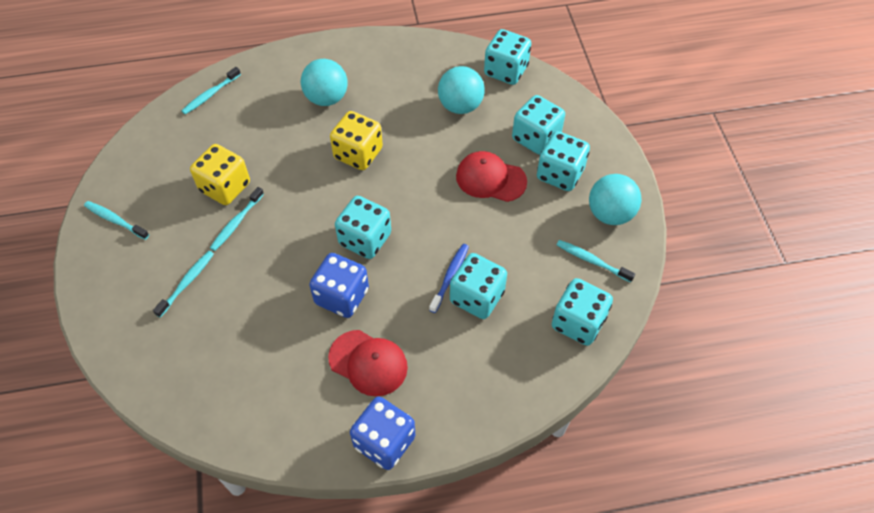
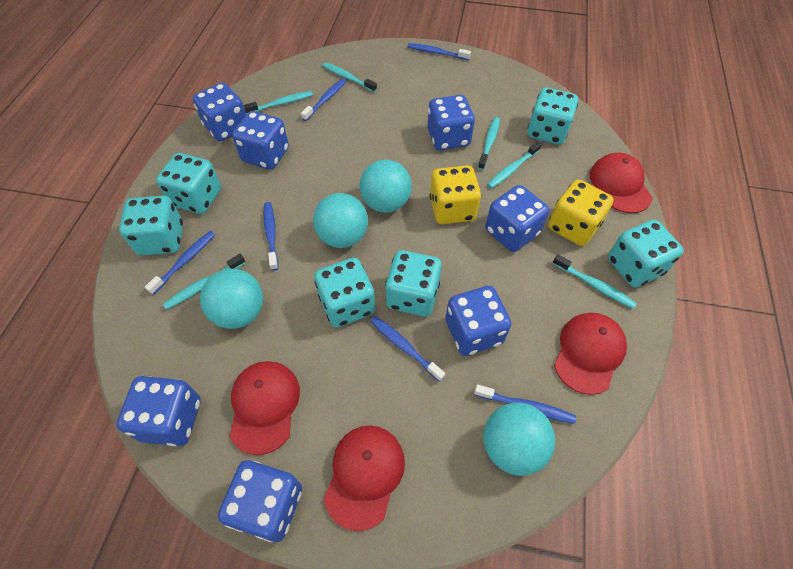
blue dice: [309,253,369,318] [350,396,415,470] = 2 -> [117,376,201,446] [193,83,246,141] [218,461,302,542] [232,111,289,170] [427,95,475,151] [445,286,511,356] [485,185,549,252] = 7
blue toothbrush: [429,244,469,313] = 1 -> [145,231,215,295] [264,202,278,271] [301,78,346,121] [370,316,445,382] [408,43,471,60] [474,384,576,424] = 6
red cap: [328,330,408,396] [456,151,527,202] = 2 -> [230,361,300,455] [324,425,405,531] [554,313,627,395] [590,153,653,213] = 4
turquoise ball: [301,59,348,106] [438,66,485,114] [589,174,642,225] = 3 -> [200,269,263,329] [313,193,368,248] [360,159,412,213] [483,403,555,476] = 4
turquoise toothbrush: [84,201,149,240] [153,251,214,318] [182,67,241,114] [210,187,264,251] [556,240,635,282] = 5 -> [163,254,245,310] [243,91,313,114] [322,62,377,92] [478,117,500,170] [487,141,542,189] [553,254,637,309] = 6

